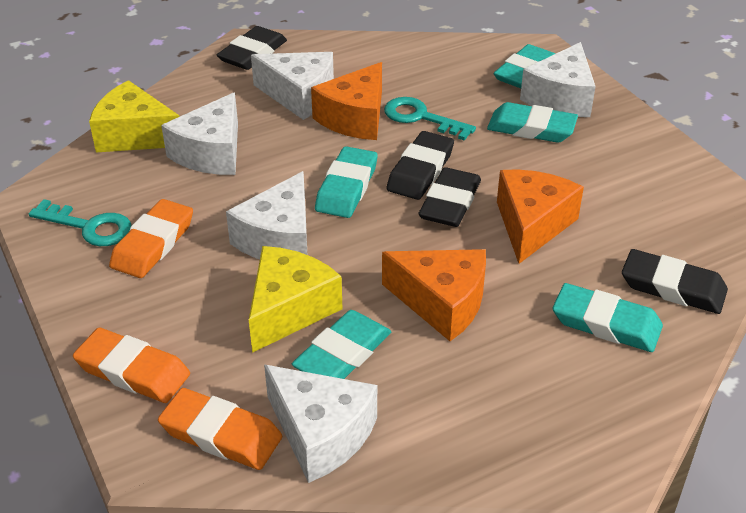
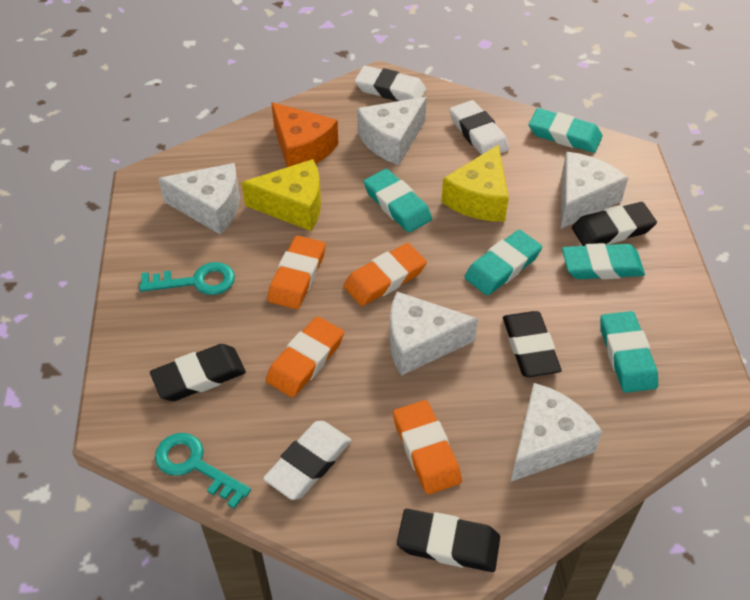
orange cheese: [311,62,382,140] [382,249,486,341] [497,169,584,264] = 3 -> [271,102,338,167] = 1
orange eraser: [73,328,190,403] [109,199,193,278] [158,388,282,470] = 3 -> [266,316,344,398] [267,236,326,309] [344,243,427,306] [393,400,462,495] = 4
white eraser: none = 0 -> [263,421,352,500] [355,66,426,101] [450,100,509,155] = 3

